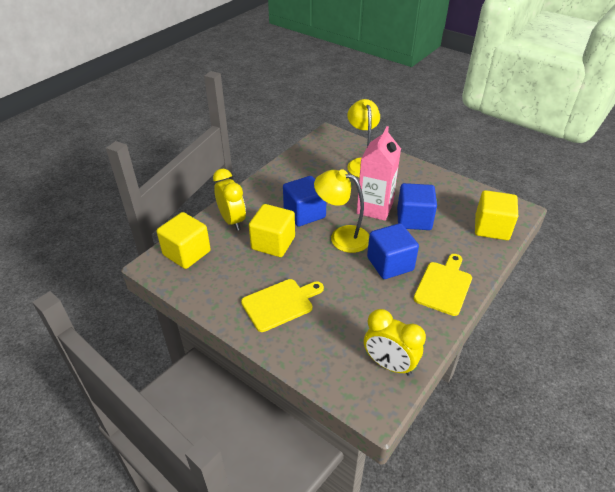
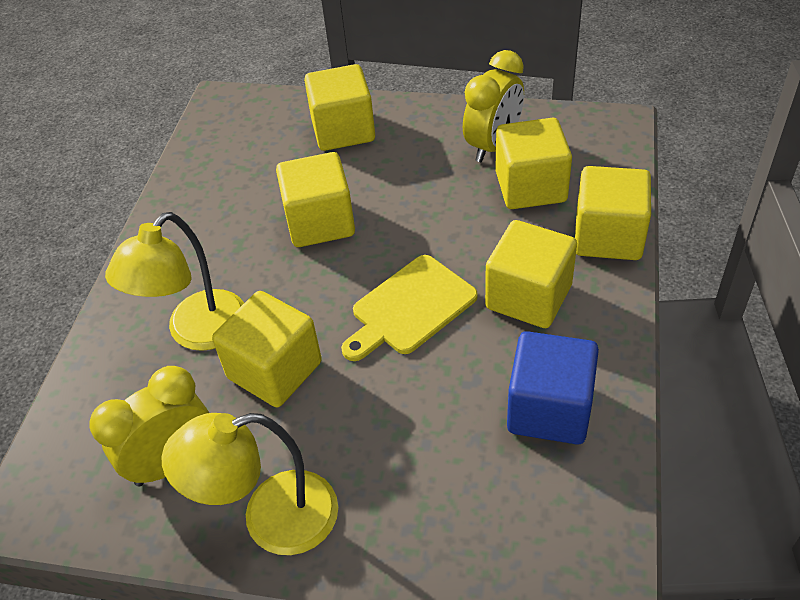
blue cube: [283,176,326,227] [367,223,419,279] [397,183,437,230] = 3 -> [507,331,599,445] = 1
pink carton: [357,126,401,221] = 1 -> none = 0
yellow cube: [157,212,211,269] [249,204,295,257] [475,190,518,240] = 3 -> [212,291,322,407] [276,152,355,247] [304,64,375,151] [485,220,577,328] [495,118,572,209] [575,166,651,260] = 6
yellow cutting board: [241,279,324,332] [414,254,472,316] = 2 -> [341,255,478,361] = 1

